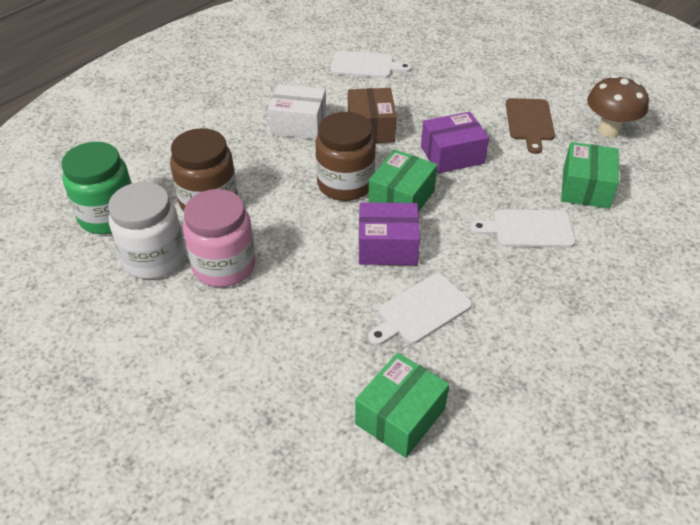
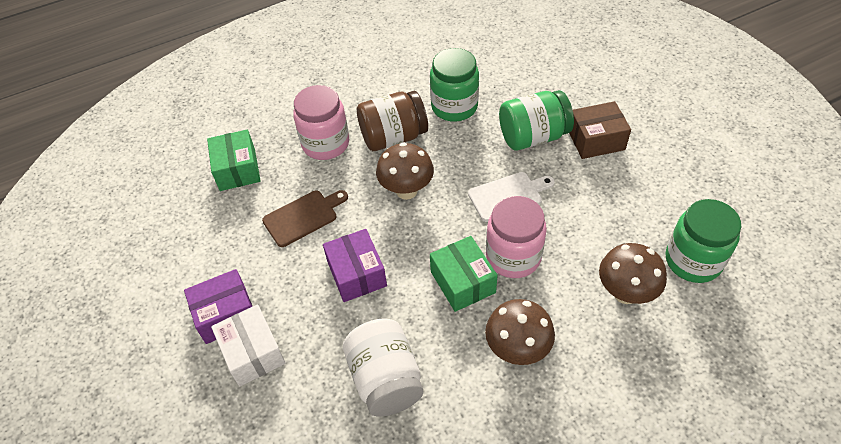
brown jar: [170,128,238,211] [315,112,376,201] = 2 -> [357,91,428,151] = 1
brown mushroom: [587,75,649,137] = 1 -> [376,142,434,200] [485,299,555,365] [599,243,667,304] = 3
green box: [355,353,449,458] [368,150,437,212] [561,142,619,209] = 3 -> [207,129,261,191] [430,236,498,312] = 2
green jar: [62,142,132,234] = 1 -> [430,48,479,122] [499,90,574,150] [666,199,741,283] = 3
pink jar: [183,189,256,287] = 1 -> [293,85,349,160] [486,196,547,278] = 2
white cutting board: [331,51,412,78] [368,273,472,345] [470,209,576,248] = 3 -> [468,172,555,222] = 1

